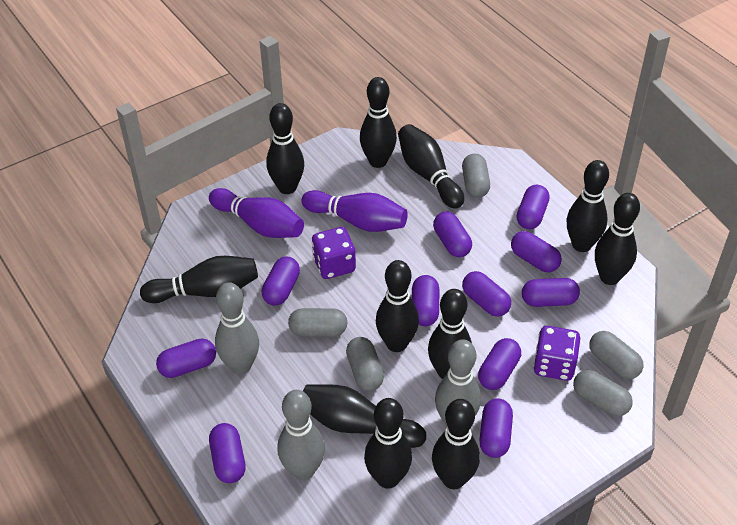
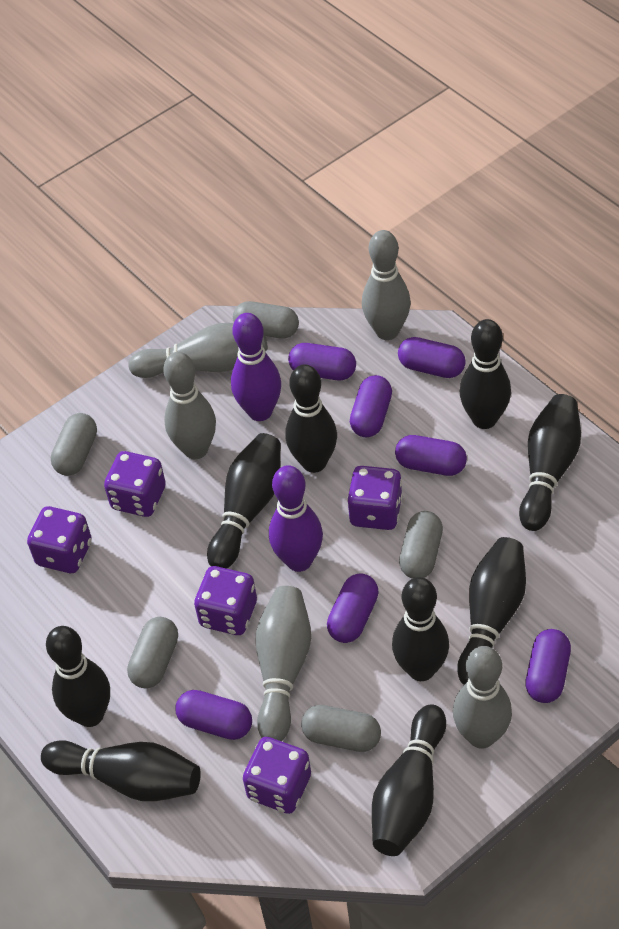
black bowling pin: [140,256,258,303] [266,103,304,194] [303,384,426,448] [360,77,397,168] [364,398,412,489] [376,260,419,352] [398,124,464,209] [428,289,472,379] [432,399,480,489] [567,160,609,252] [595,193,640,285] = 11 -> [41,740,201,801] [46,626,110,727] [207,433,281,569] [286,364,337,473] [372,704,446,856] [392,577,449,681] [457,537,526,685] [460,319,511,429] [519,394,581,531] = 9
grey bowling pin: [215,282,259,374] [277,390,325,480] [435,339,481,426] = 3 -> [128,323,268,378] [163,352,216,459] [256,586,311,741] [362,230,411,340] [453,646,512,749] = 5
purple capsule: [156,338,216,378] [209,423,246,483] [262,257,300,306] [412,275,439,326] [433,211,472,257] [462,271,511,317] [478,338,521,390] [479,398,513,458] [511,231,562,273] [516,185,550,229] [522,278,580,307] = 11 -> [175,690,252,740] [288,343,356,380] [327,573,379,643] [350,375,392,437] [395,435,467,476] [398,337,466,378] [525,629,571,703] = 7
purple dice: [312,227,356,279] [533,326,581,381] = 2 -> [27,506,92,573] [104,451,166,517] [194,566,257,635] [243,737,311,814] [347,466,402,530] = 5

